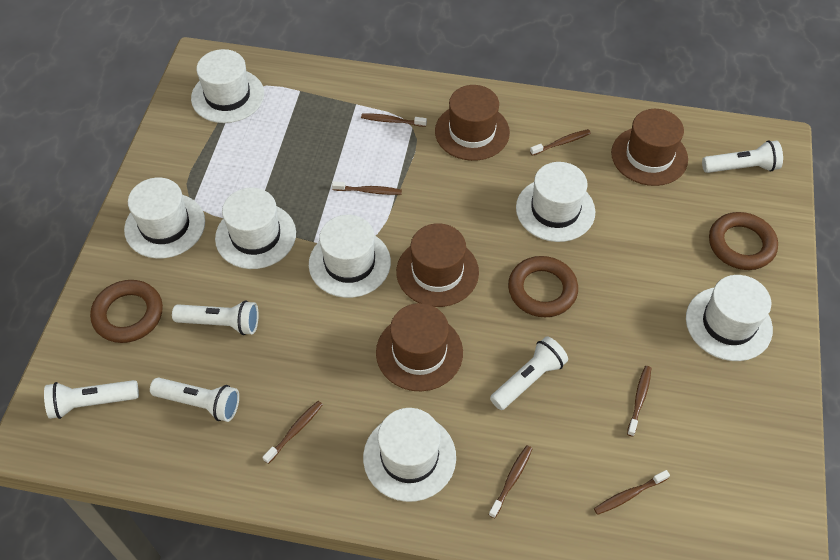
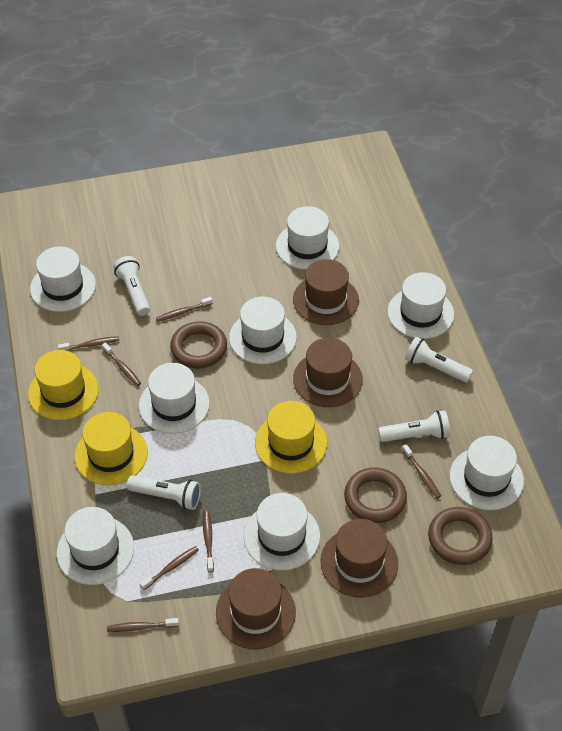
white flashlight: [44,380,139,419] [150,378,239,422] [172,300,259,335] [490,336,568,410] [702,140,783,173] = 5 -> [113,256,150,316] [127,475,201,510] [378,410,450,442] [405,337,473,383] = 4
white hat: [124,177,205,259] [191,49,264,123] [215,187,296,269] [309,215,391,298] [363,408,456,502] [516,162,595,242] [686,275,773,361] = 7 -> [30,246,96,312] [57,507,134,585] [139,363,210,434] [229,297,297,364] [244,493,320,570] [276,206,339,270] [388,272,454,339] [450,436,524,510] = 8
yellow hat: none = 0 -> [28,350,99,420] [75,412,148,485] [255,401,327,474] = 3

